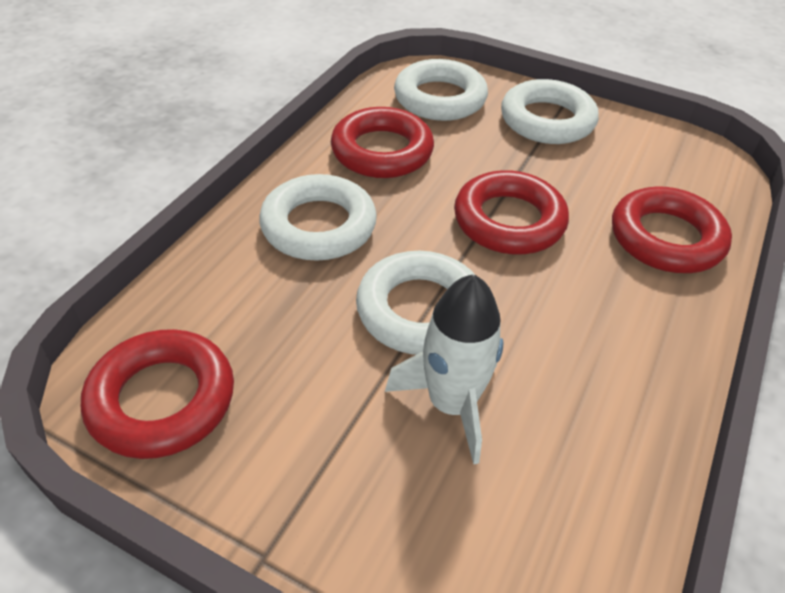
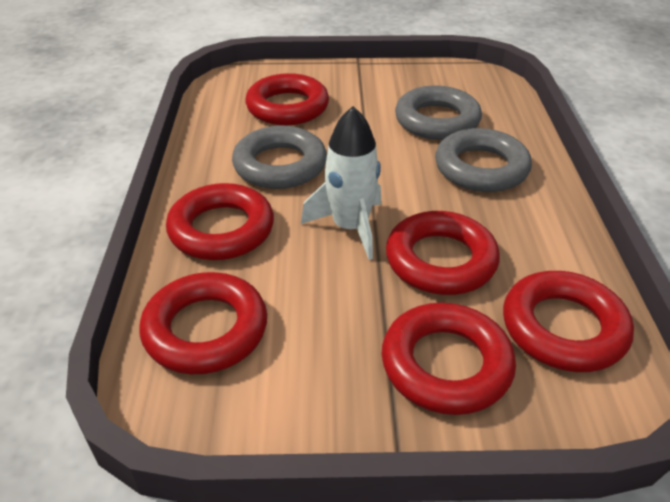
grey ring: none = 0 -> [232,126,327,189] [395,86,482,140] [435,128,532,192] = 3
red ring: [81,329,234,459] [331,107,434,178] [454,170,569,254] [612,186,732,273] = 4 -> [140,272,267,374] [166,183,274,260] [245,73,329,125] [382,303,516,415] [386,211,500,295] [503,271,634,372] = 6
white ring: [259,174,377,261] [356,251,474,355] [394,59,488,121] [501,79,599,144] = 4 -> none = 0

